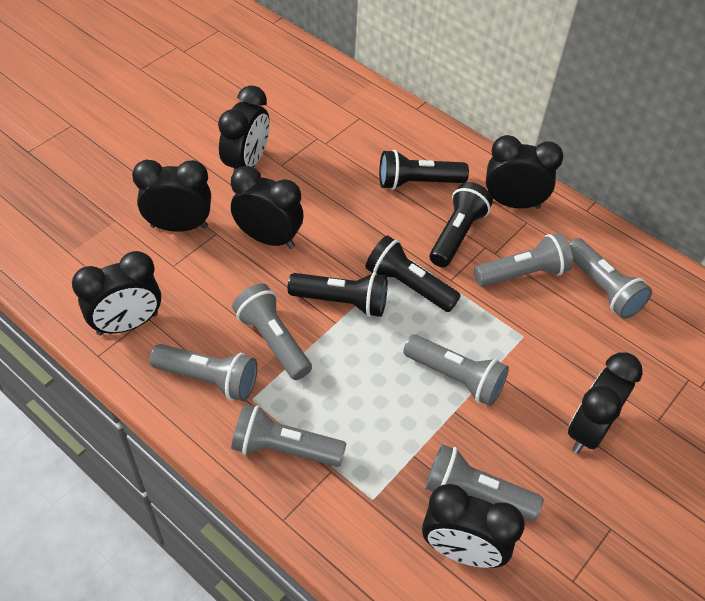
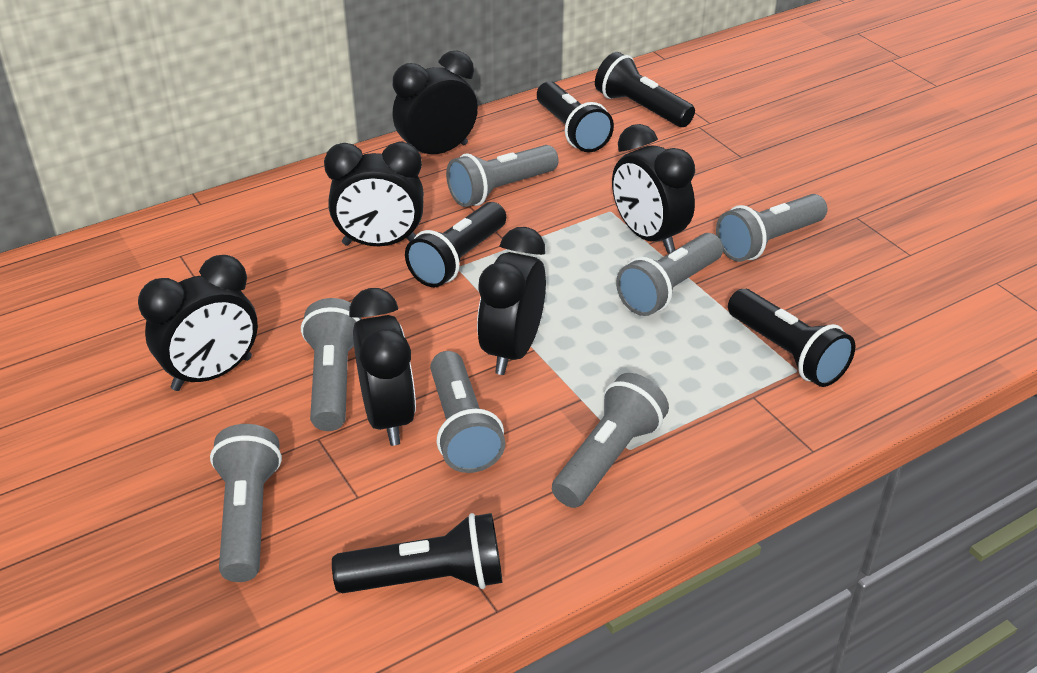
black clock: [72,251,161,336] [132,160,211,232] [218,85,270,173] [231,166,303,249] [422,484,525,568] [486,135,564,209] [568,352,643,453] = 7 -> [138,255,258,391] [324,142,424,246] [349,288,416,446] [393,50,478,154] [477,227,546,375] [612,124,695,254] = 6
black flashlight: [287,273,388,317] [366,235,461,312] [379,150,469,190] [430,182,493,267] = 4 -> [332,513,502,593] [405,202,506,287] [537,81,614,152] [595,52,695,127] [728,289,855,387] = 5

